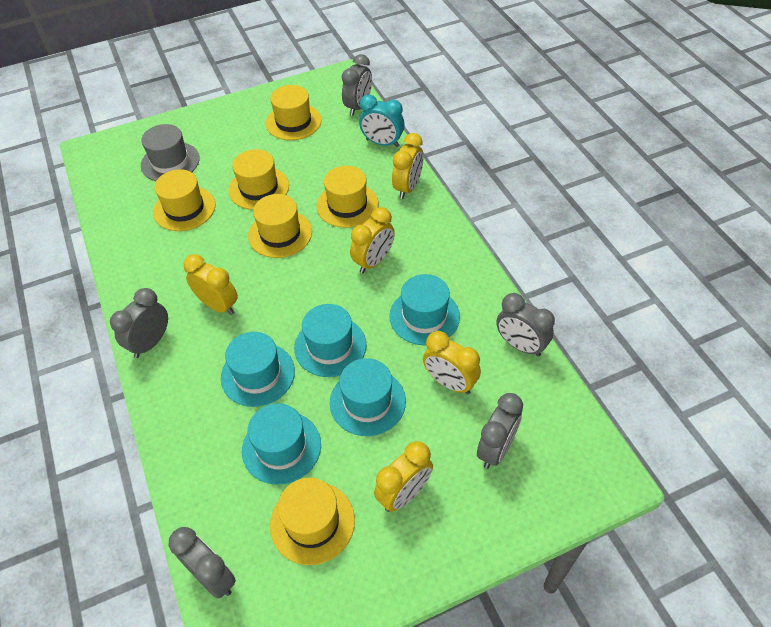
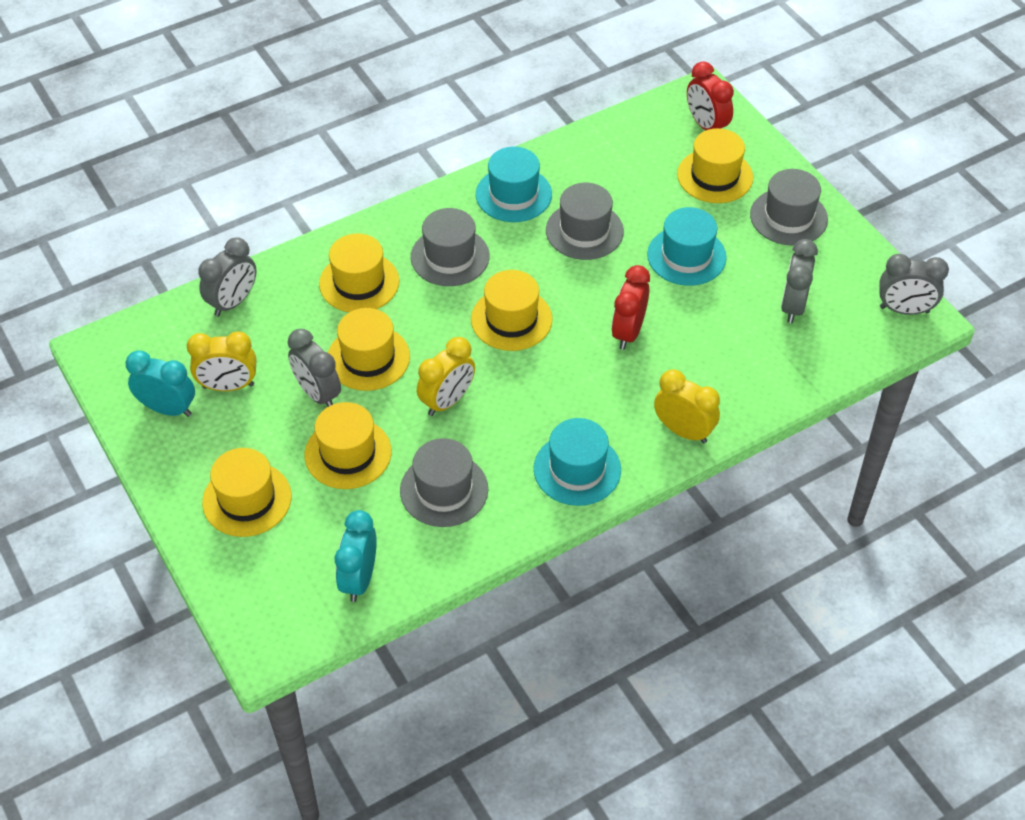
grey clock: [110,288,168,358] [169,527,236,599] [342,54,372,116] [477,393,523,469] [496,293,555,357] = 5 -> [198,237,256,316] [288,329,341,407] [781,239,818,323] [879,254,949,315] = 4
grey hat: [141,124,200,181] = 1 -> [400,438,488,527] [411,208,490,286] [546,183,624,260] [750,169,828,246] = 4
red clock: none = 0 -> [612,265,650,350] [687,61,734,130] = 2
turquoise clock: [359,94,405,147] = 1 -> [126,350,195,417] [335,510,377,602] = 2
turquoise hat: [221,332,295,407] [242,403,321,485] [294,304,367,377] [330,358,406,436] [389,274,460,345] = 5 -> [476,147,552,222] [534,418,621,506] [647,207,727,286] = 3
yellow clock: [184,254,238,315] [350,207,395,273] [374,441,433,512] [392,133,423,199] [423,331,481,394] = 5 -> [187,331,256,391] [417,337,475,416] [654,369,720,443] = 3

